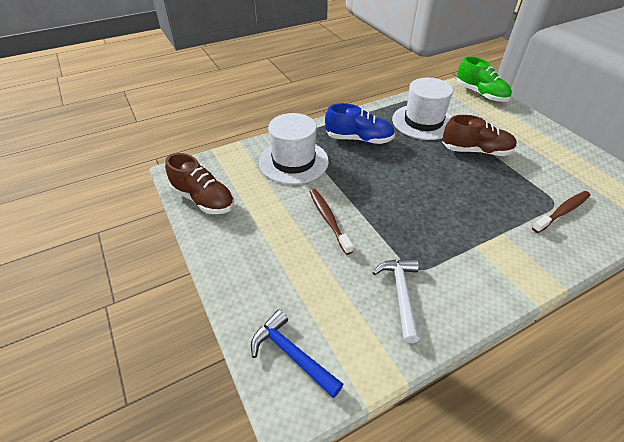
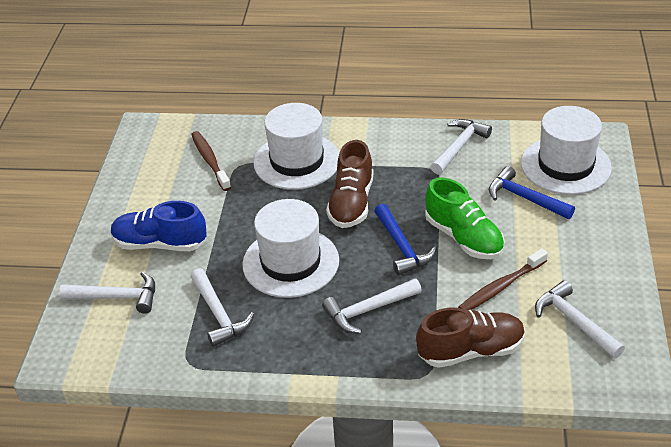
blue hammer: [251,310,343,398] = 1 -> [374,204,437,275] [489,166,575,219] = 2
white hammer: [372,259,420,343] = 1 -> [59,272,155,314] [190,268,254,347] [322,278,422,334] [430,119,492,174] [535,280,625,359] = 5
white hat: [259,113,329,184] [392,78,453,140] = 2 -> [242,199,339,298] [253,103,339,190] [521,106,612,195] = 3

